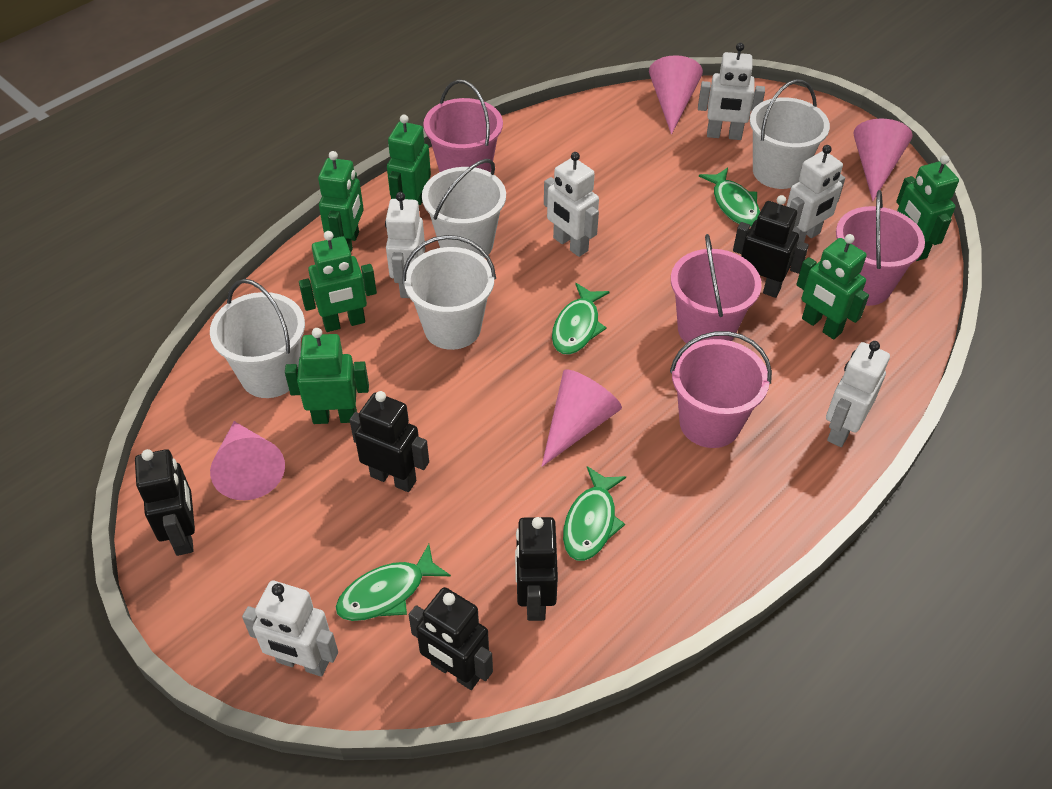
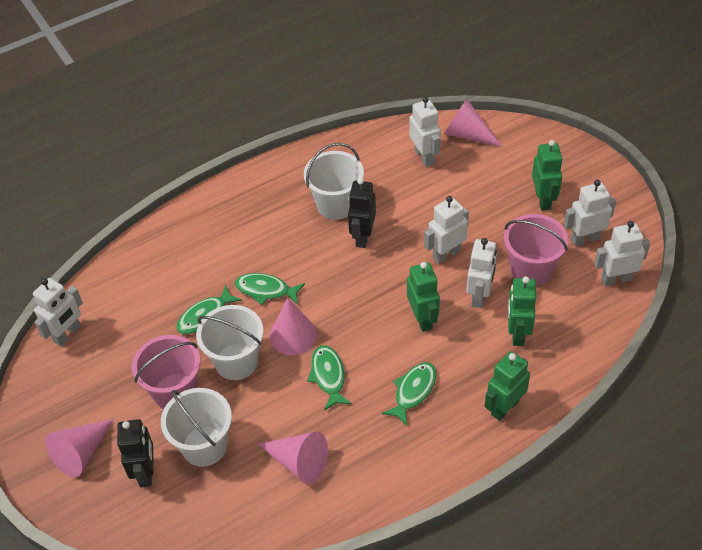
black robot: [135,449,195,556] [350,391,429,492] [409,587,493,690] [515,517,558,621] [733,195,809,298] = 5 -> [117,419,154,488] [348,178,376,248] = 2
green robot: [285,328,369,424] [299,231,377,332] [318,151,364,252] [387,115,431,205] [796,234,869,339] [896,155,959,261] = 6 -> [407,262,440,332] [485,351,530,421] [508,277,536,346] [532,140,563,211] = 4
pink bucket: [423,80,503,173] [670,331,772,448] [671,234,762,344] [836,190,925,306] = 4 -> [132,335,200,409] [504,214,568,286] = 2
white bucket: [210,279,305,398] [402,235,496,350] [422,159,506,258] [750,79,830,189] = 4 -> [161,388,232,467] [196,305,264,380] [304,143,364,220] = 3

